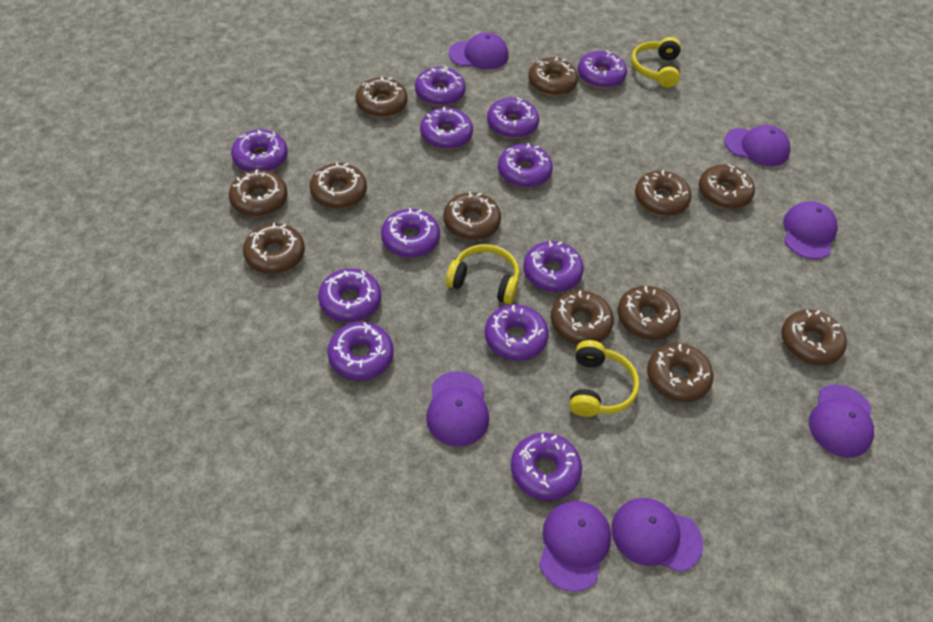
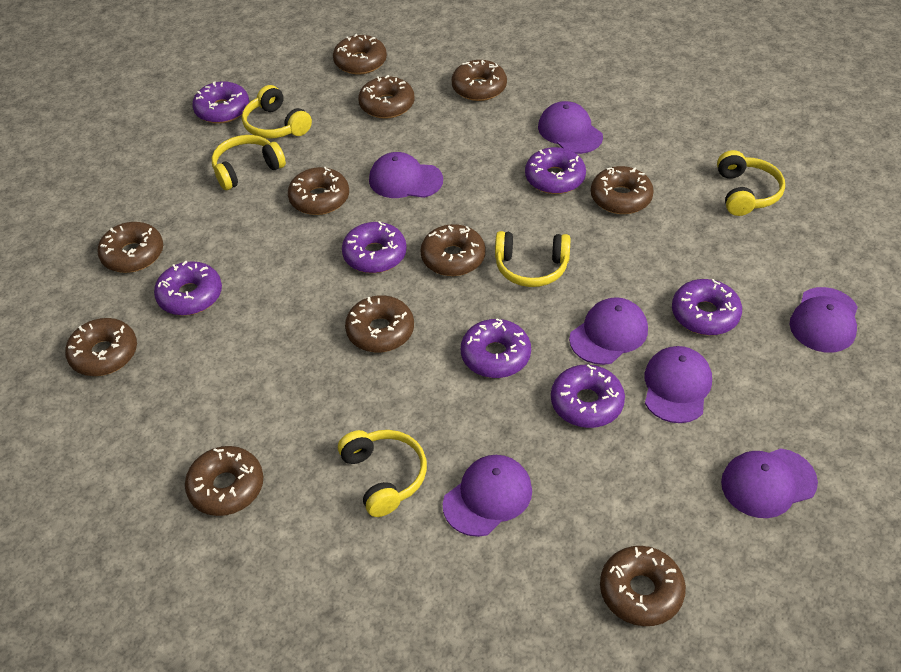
brown donut: [229,169,288,217] [243,223,305,274] [309,162,367,209] [356,76,408,117] [443,192,501,240] [528,57,578,96] [551,290,614,344] [618,286,681,340] [635,170,691,216] [647,343,714,402] [699,164,755,209] [781,310,847,365] = 12 -> [65,318,137,376] [97,222,163,273] [185,446,263,516] [288,167,349,215] [333,34,387,75] [345,295,414,353] [358,75,415,119] [420,224,486,276] [452,60,507,101] [591,166,654,214] [600,546,686,626] = 11
purple donut: [231,129,288,172] [318,269,381,322] [327,322,394,380] [381,208,440,258] [415,66,466,106] [420,107,473,149] [485,304,549,361] [487,97,539,138] [498,143,553,187] [511,433,582,501] [523,241,584,292] [578,50,627,89] = 12 -> [154,260,222,316] [192,81,249,124] [342,221,407,273] [461,319,531,378] [525,147,586,194] [551,364,625,428] [672,279,742,335] = 7
yellow headphones: [446,244,519,304] [569,340,639,417] [631,37,681,87] = 3 -> [212,135,286,190] [242,85,312,139] [338,430,427,517] [495,231,570,287] [717,150,785,216] = 5

